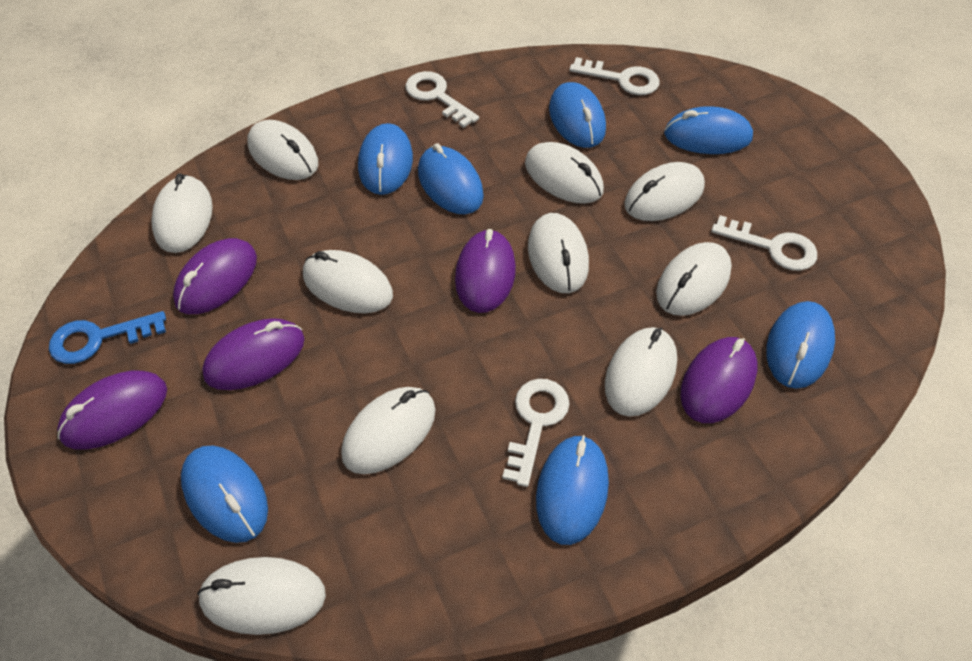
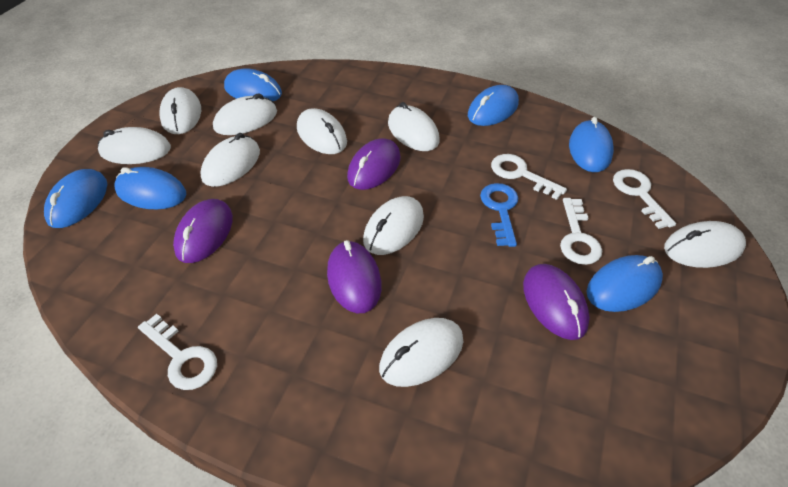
blue mouse: [181,445,268,543] [358,123,413,195] [418,143,484,214] [536,435,609,545] [549,82,606,148] [664,106,753,154] [766,301,835,389] = 7 -> [44,169,107,228] [115,167,186,209] [224,68,282,101] [468,85,519,126] [569,117,614,172] [587,255,663,312] = 6
purple mouse: [57,371,167,450] [173,238,257,314] [202,318,304,390] [455,229,516,313] [680,337,757,423] = 5 -> [173,199,233,263] [327,240,382,313] [347,138,401,190] [523,264,590,340] = 4
white mouse: [151,174,213,253] [197,557,326,635] [247,120,318,180] [303,250,393,313] [341,387,435,474] [525,142,604,204] [528,213,589,293] [605,327,677,417] [624,162,705,221] [656,242,732,316] = 10 -> [98,127,171,164] [159,87,201,134] [201,133,260,187] [213,94,277,135] [297,108,347,154] [363,196,424,255] [379,318,463,387] [388,102,440,151] [664,221,746,268] = 9

